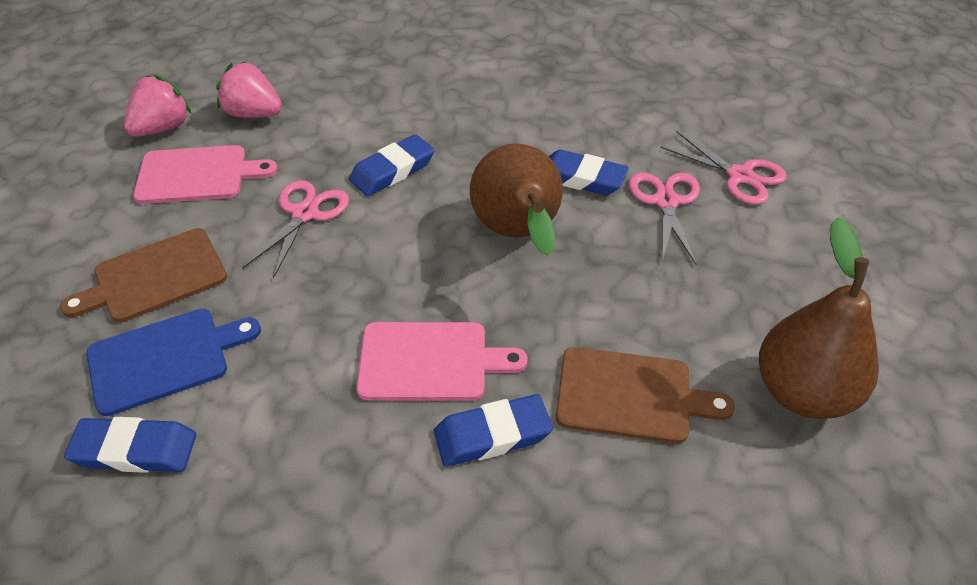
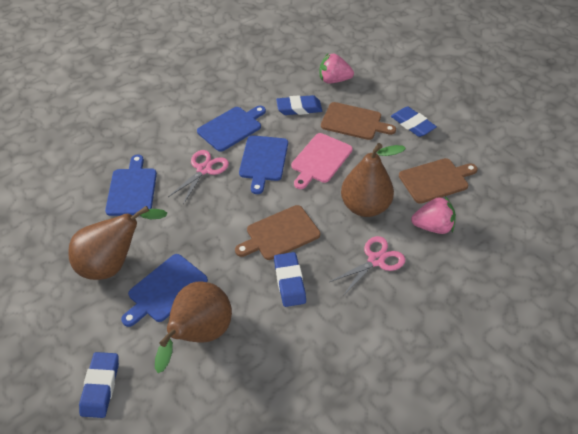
blue cutting board: [86,309,261,416] = 1 -> [105,154,157,216] [121,254,208,327] [197,106,266,152] [239,135,288,194] = 4
brown cutting board: [60,228,227,322] [556,347,735,444] = 2 -> [235,205,320,260] [321,102,396,140] [399,158,478,204] = 3
brown pear: [470,144,563,255] [759,217,879,419] = 2 -> [68,206,167,280] [155,281,232,373] [341,143,406,217] = 3
pink cutting board: [133,145,278,204] [356,322,528,401] = 2 -> [291,133,353,189] = 1
pink scissors: [242,180,349,279] [629,173,700,264] [660,131,787,205] = 3 -> [168,150,229,204] [330,236,405,296] = 2

